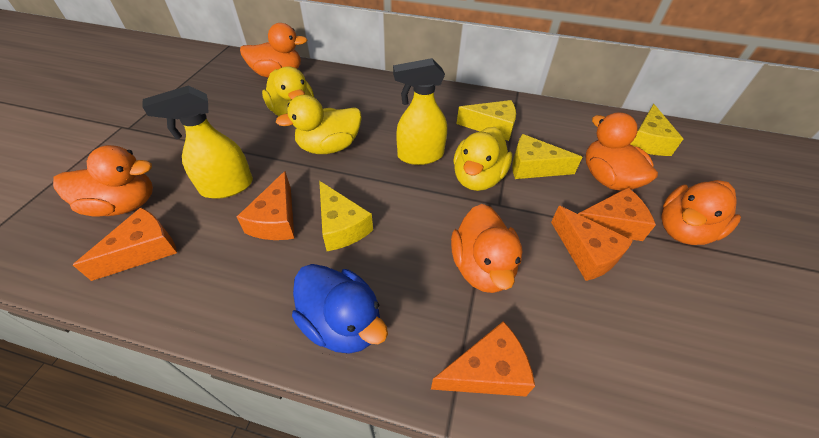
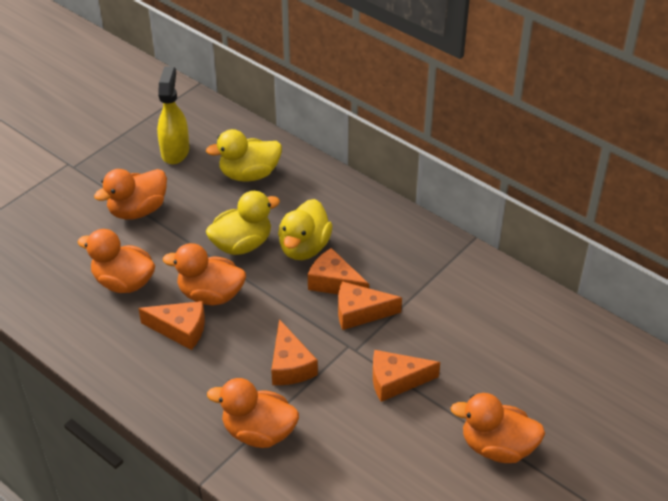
blue duck: [292,264,388,354] = 1 -> none = 0
yellow cheese: [319,181,373,251] [457,100,516,141] [512,134,583,179] [631,104,683,156] = 4 -> none = 0
yellow spray bottle: [143,85,253,199] [393,58,447,165] = 2 -> [157,66,189,164] = 1

